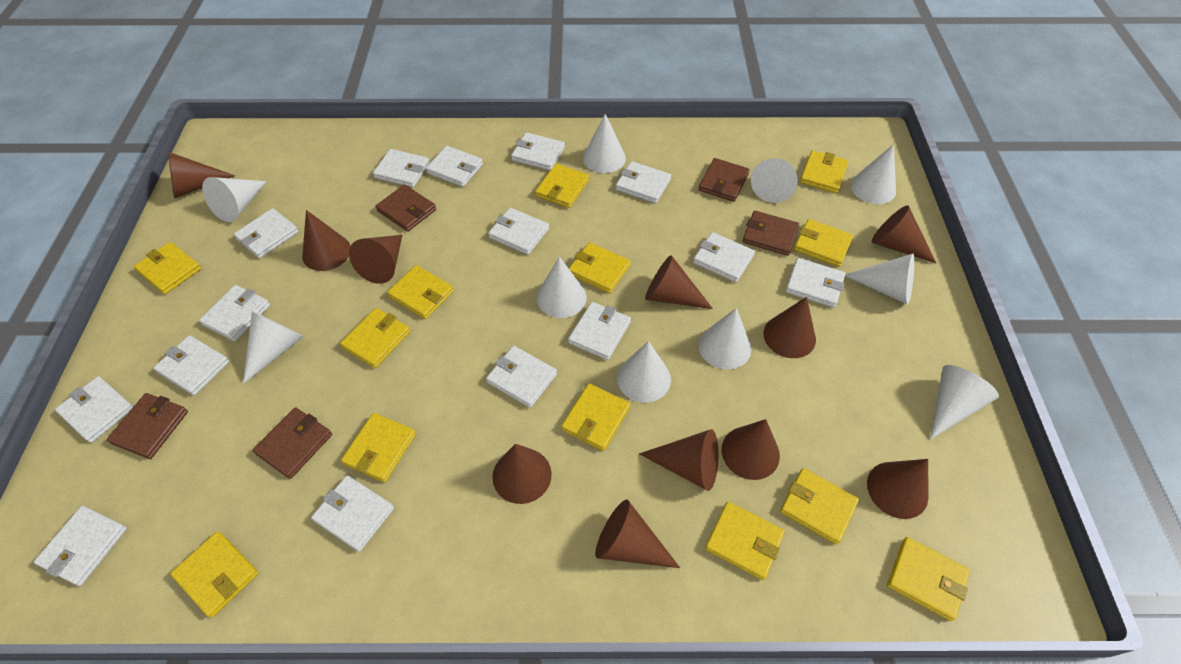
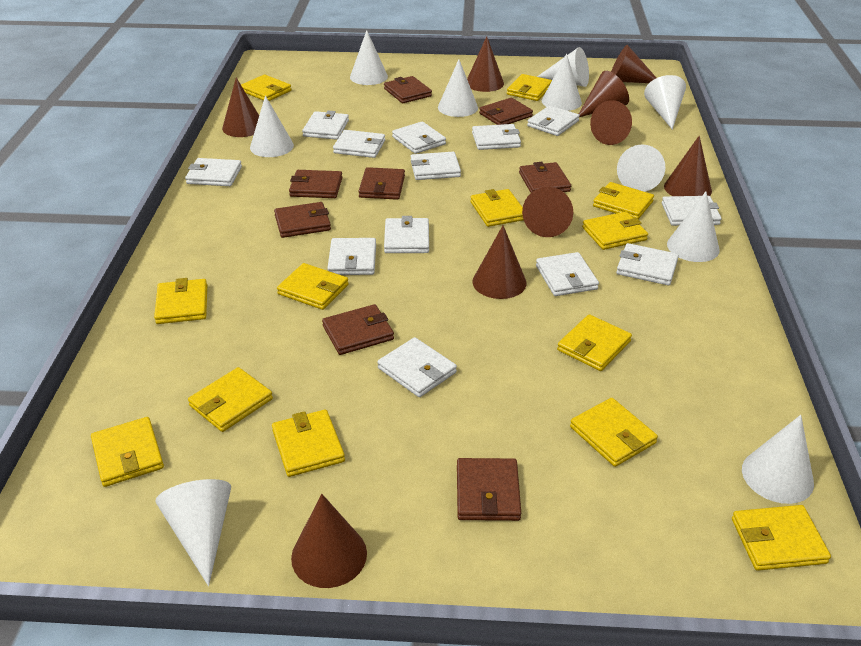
brown cone: [168,152,235,198] [302,210,351,271] [349,235,402,284] [492,444,552,504] [595,500,680,568] [639,429,718,491] [645,255,713,309] [722,419,780,480] [763,297,816,358] [867,459,929,519] [872,205,936,263] = 11 -> [222,77,259,137] [291,494,367,588] [467,36,504,92] [472,226,527,299] [522,187,573,237] [579,71,629,117] [590,100,632,145] [611,45,656,83] [664,136,712,196] = 9
brown wallet: [107,393,188,459] [253,407,332,479] [376,185,436,232] [698,158,750,202] [743,211,799,256] = 5 -> [274,202,331,238] [289,170,342,198] [322,304,394,355] [358,167,405,200] [384,76,432,103] [457,458,521,521] [479,98,533,125] [519,162,571,193] = 8
white wallet: [34,506,127,586] [55,376,134,443] [153,335,229,396] [199,285,270,342] [233,208,299,258] [311,475,394,552] [373,149,430,188] [426,146,483,187] [486,346,557,408] [488,208,549,255] [511,132,565,170] [568,302,631,360] [616,161,671,203] [693,232,755,282] [786,258,845,308] = 15 -> [185,158,242,186] [302,110,349,140] [327,238,376,275] [333,130,385,158] [377,337,457,397] [384,216,429,253] [392,121,446,154] [410,152,461,180] [472,124,521,150] [527,105,580,136] [536,252,599,296] [616,243,679,285] [662,196,722,226] = 13

